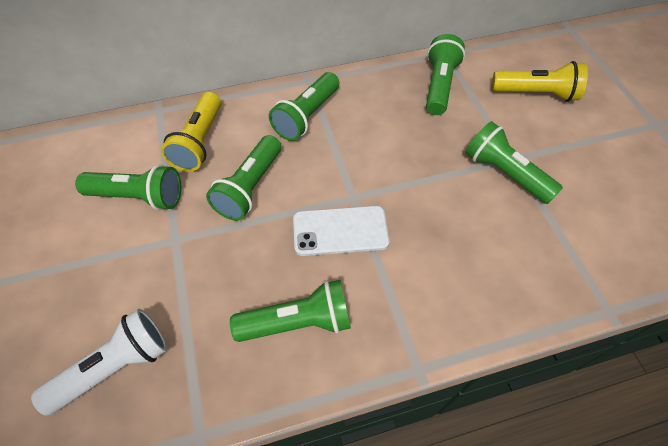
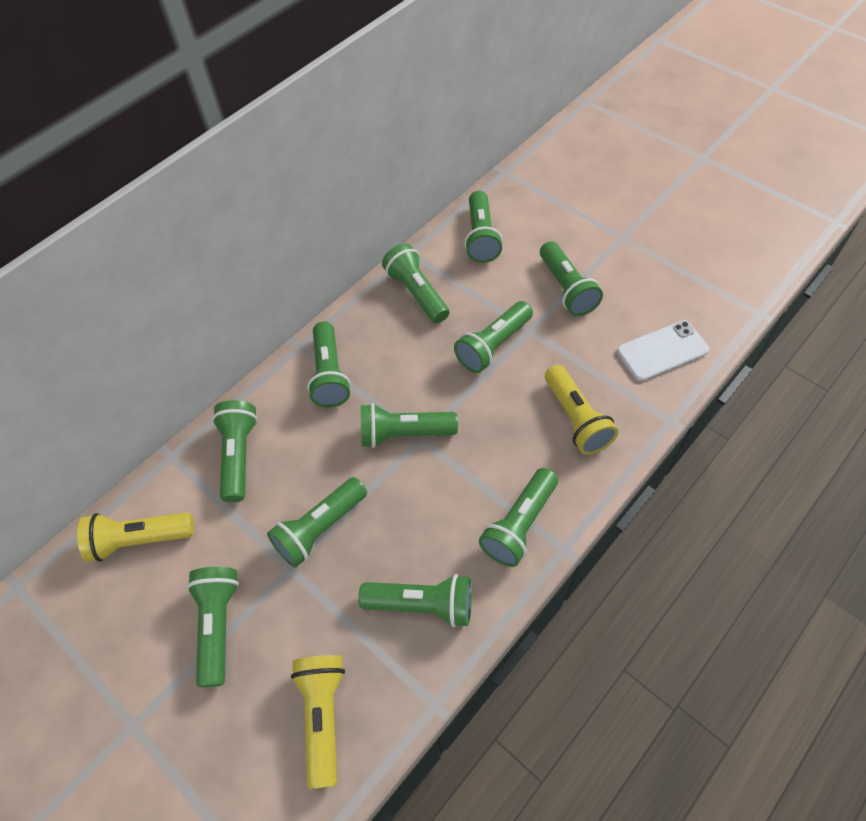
green flashlight: [75,164,181,210] [206,135,281,221] [230,280,351,342] [269,72,339,141] [426,34,465,115] [465,121,563,204] = 6 -> [187,567,239,687] [212,400,258,502] [267,477,367,568] [307,322,351,408] [358,574,472,627] [361,403,458,448] [382,243,449,323] [454,301,533,373] [464,191,503,263] [479,468,558,567] [540,241,603,316] = 11
white flashlight: [31,309,167,416] = 1 -> none = 0
yellow flashlight: [161,92,221,172] [492,61,588,102] = 2 -> [77,512,194,562] [291,655,345,789] [545,365,618,455] = 3

